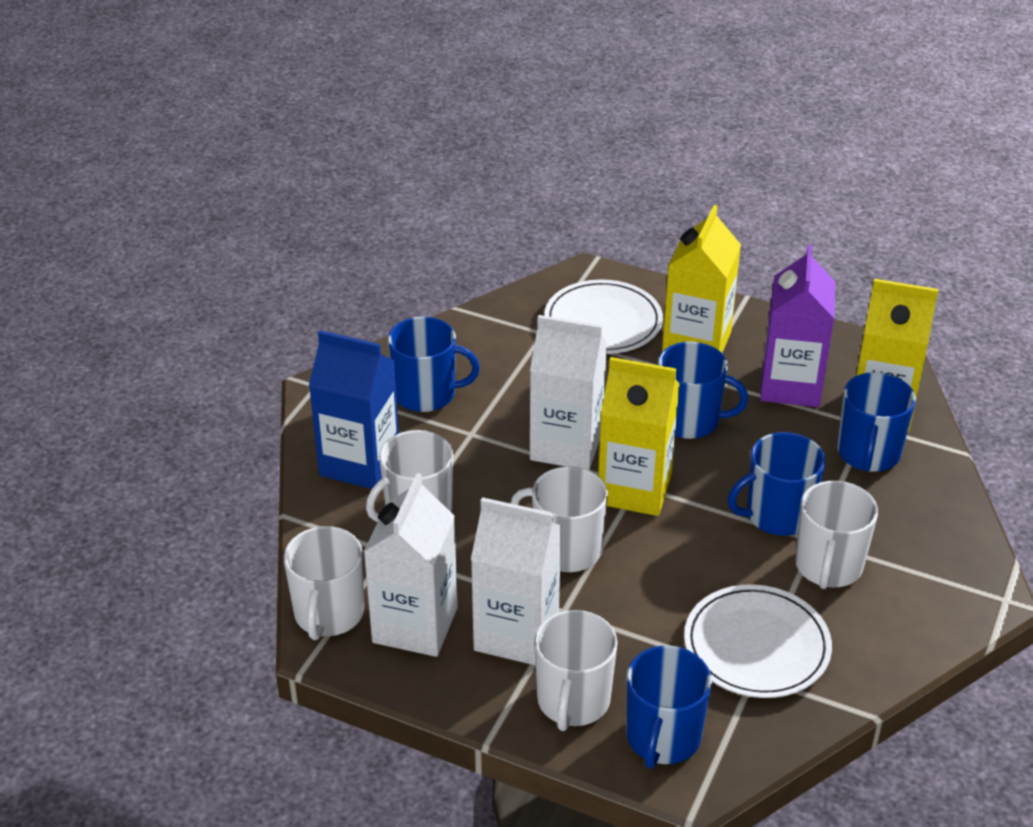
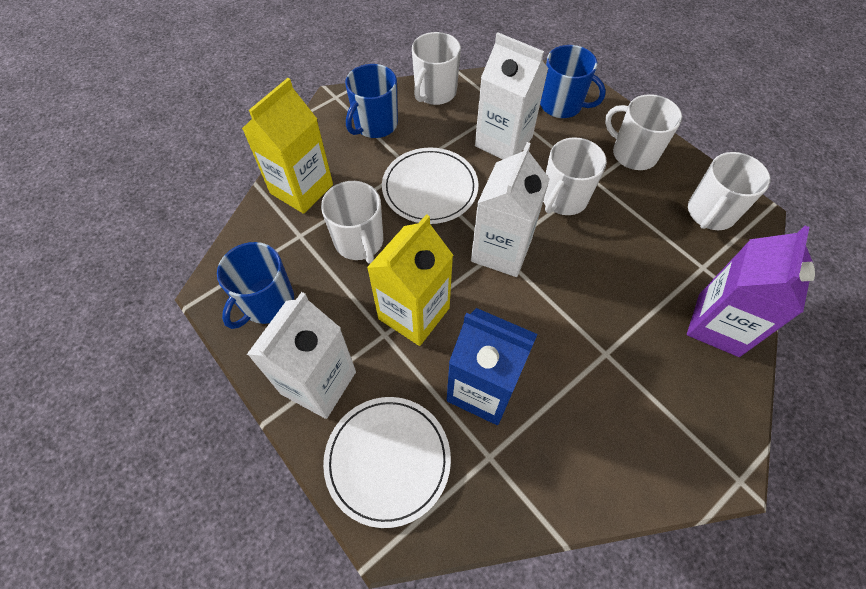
blue mug: [388,317,480,412] [626,646,712,769] [658,342,748,439] [728,432,825,536] [837,372,916,472] = 5 -> [217,242,294,329] [345,64,398,138] [540,45,606,118] = 3
yellow carton: [598,357,680,516] [662,205,741,353] [856,279,938,432] = 3 -> [242,78,333,214] [367,214,453,346] = 2

